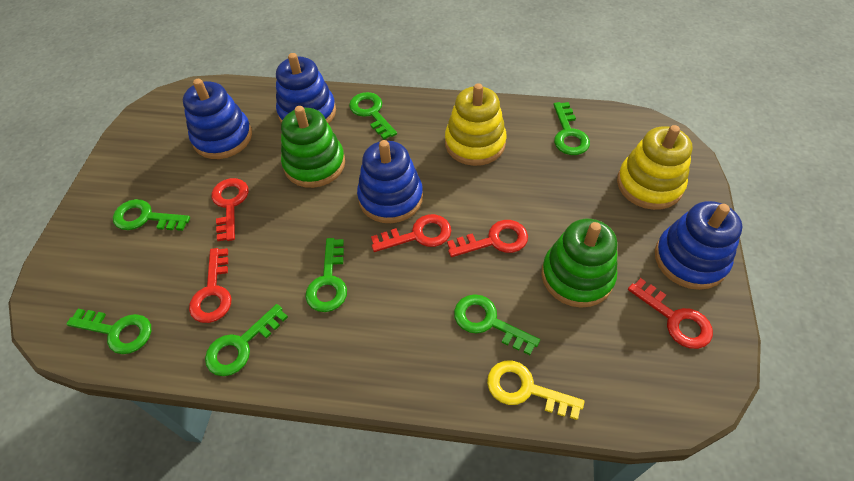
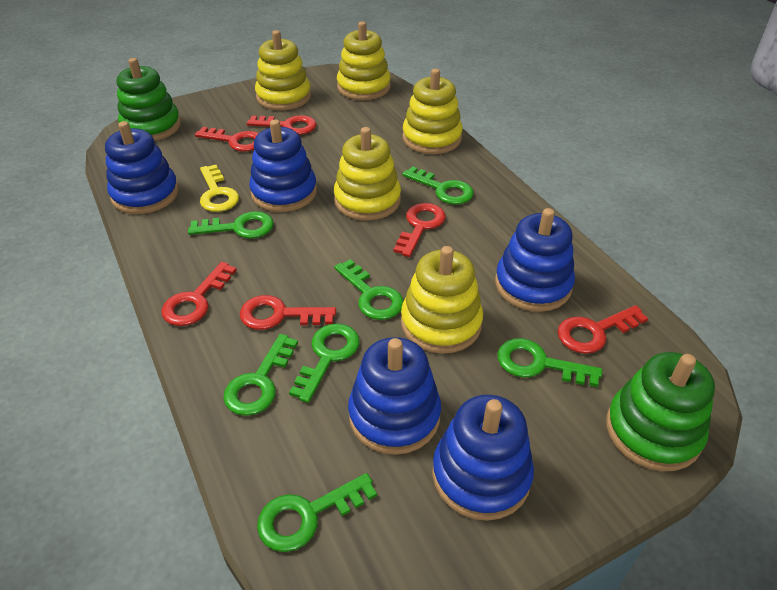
blue stacking toy: [183,79,252,159] [276,53,336,124] [357,140,423,223] [655,201,742,290] = 4 -> [105,121,179,214] [249,119,317,212] [348,337,441,455] [432,395,534,521] [495,208,575,312] = 5
red key: [189,248,231,323] [212,178,249,241] [371,214,451,252] [447,220,528,257] [628,278,713,349] = 5 -> [161,262,237,326] [195,127,259,152] [240,295,336,330] [247,115,316,135] [393,203,446,257] [558,305,648,354] = 6
yellow stacking toy: [445,83,507,166] [617,125,693,210] = 2 -> [255,30,311,110] [334,127,401,221] [337,21,391,100] [401,246,483,354] [402,69,463,154] = 5

